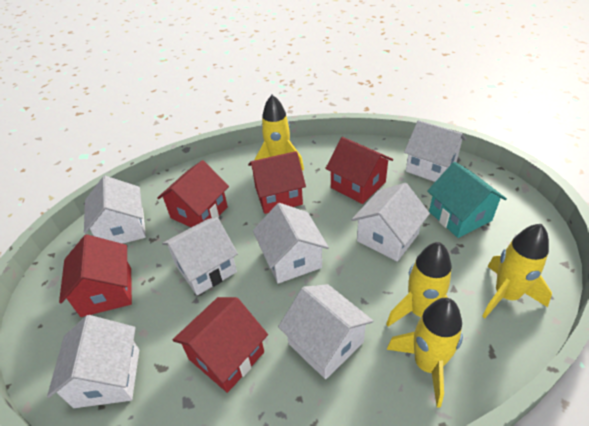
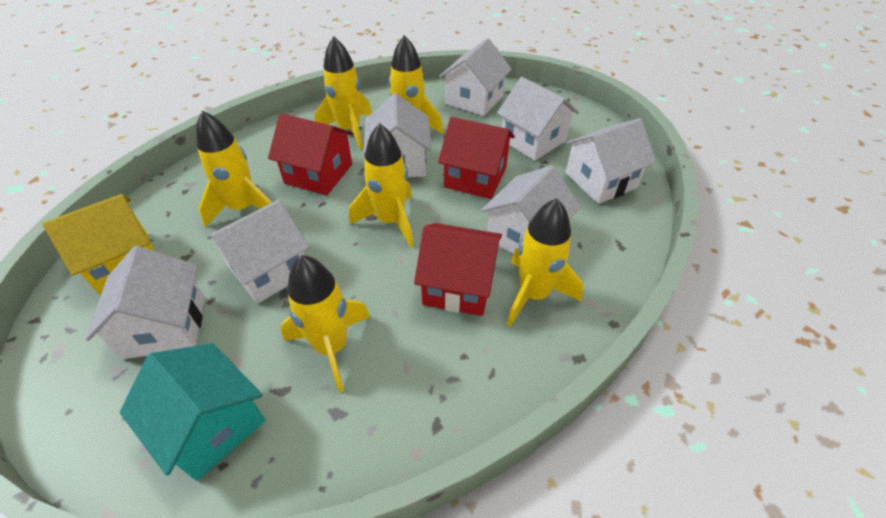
red house: [59,234,132,317] [157,160,229,227] [173,297,268,393] [248,151,306,214] [325,137,393,204] = 5 -> [268,113,354,195] [414,223,502,316] [438,117,515,199] = 3
yellow house: none = 0 -> [42,194,154,295] = 1
yellow rocket: [255,95,304,170] [386,242,452,327] [386,298,463,408] [482,223,552,318] = 4 -> [196,110,271,227] [280,255,370,393] [314,36,372,150] [349,123,414,247] [389,35,444,133] [507,198,583,327] = 6

